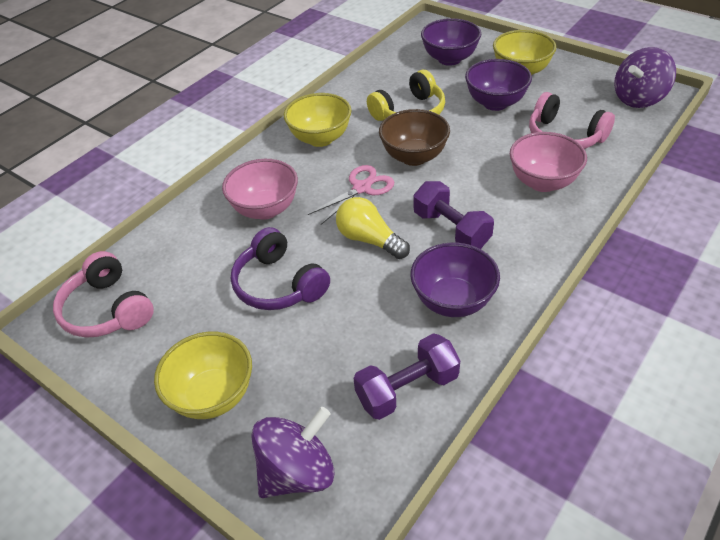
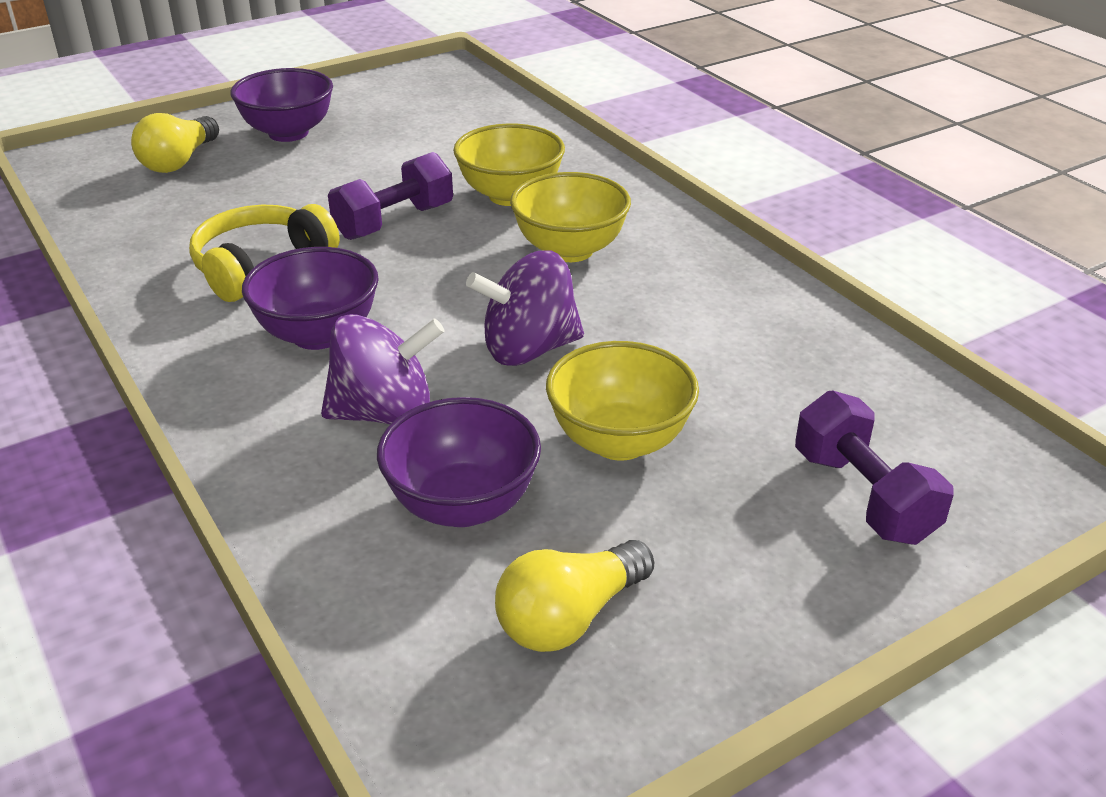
brown bowl: [379,109,450,166] = 1 -> none = 0
pink bowl: [222,159,298,220] [510,132,587,192] = 2 -> none = 0
pink headphones: [53,251,154,338] [529,92,615,149] = 2 -> none = 0
pink scissors: [308,165,394,225] = 1 -> none = 0
purple headphones: [231,227,330,310] = 1 -> none = 0
yellow light bulb: [336,197,410,259] = 1 -> [131,113,219,173] [495,540,654,652] = 2

